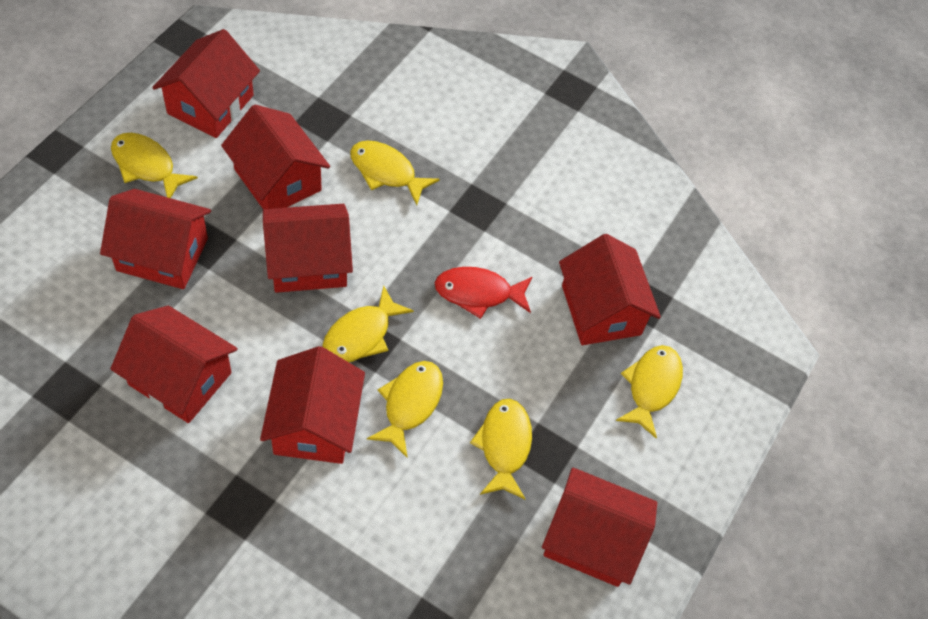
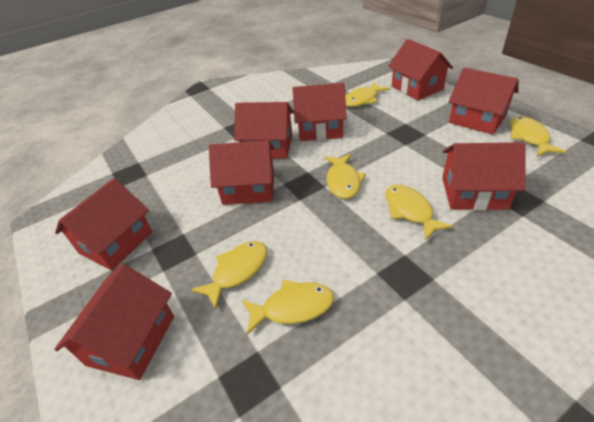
red fish: [435,267,532,319] = 1 -> none = 0

